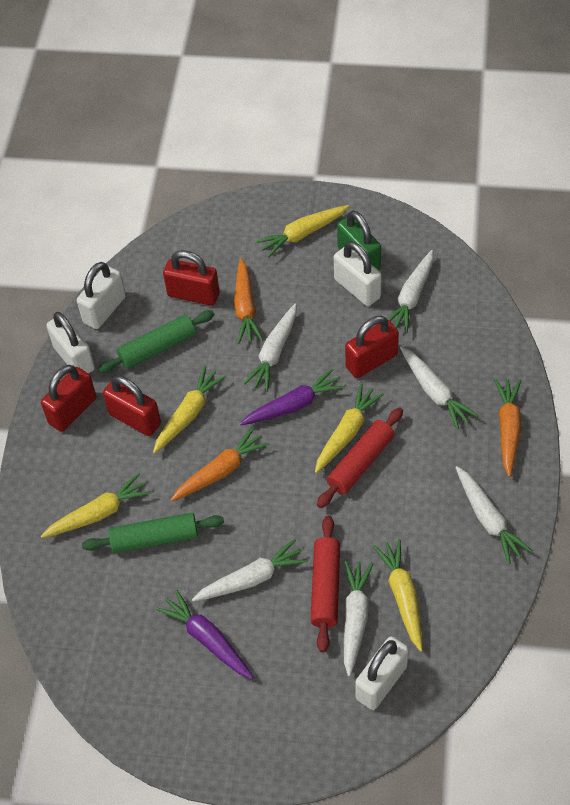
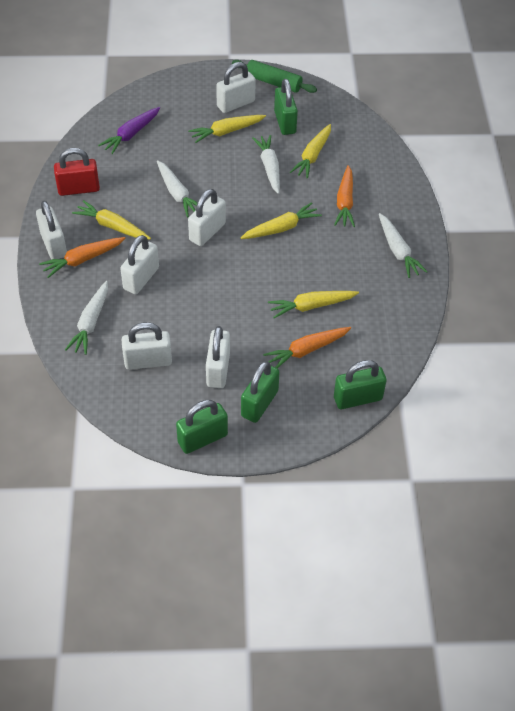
green padlock: [337,210,381,270] = 1 -> [176,400,228,454] [241,361,280,423] [274,79,298,135] [334,360,387,409] = 4
green rolling pin: [82,513,224,553] [97,310,214,373] = 2 -> [232,60,317,93] = 1
purple carrot: [156,589,253,679] [240,369,345,425] = 2 -> [98,107,160,154] = 1
red padlock: [41,365,96,432] [103,376,161,436] [163,250,220,306] [345,316,399,378] = 4 -> [54,148,100,196] = 1
red rolling pin: [310,516,340,652] [317,407,403,508] = 2 -> none = 0
white carrot: [192,539,307,602] [243,304,297,391] [344,561,374,677] [388,250,433,333] [400,346,479,429] [455,466,532,564] = 6 -> [65,281,108,355] [157,160,197,217] [252,135,280,194] [379,213,428,278] = 4
white padlock: [46,312,95,374] [77,262,126,329] [334,241,382,306] [355,636,409,710] = 4 -> [36,201,67,259] [120,235,159,294] [121,322,172,370] [188,189,226,246] [206,326,230,388] [216,62,256,113] = 6

